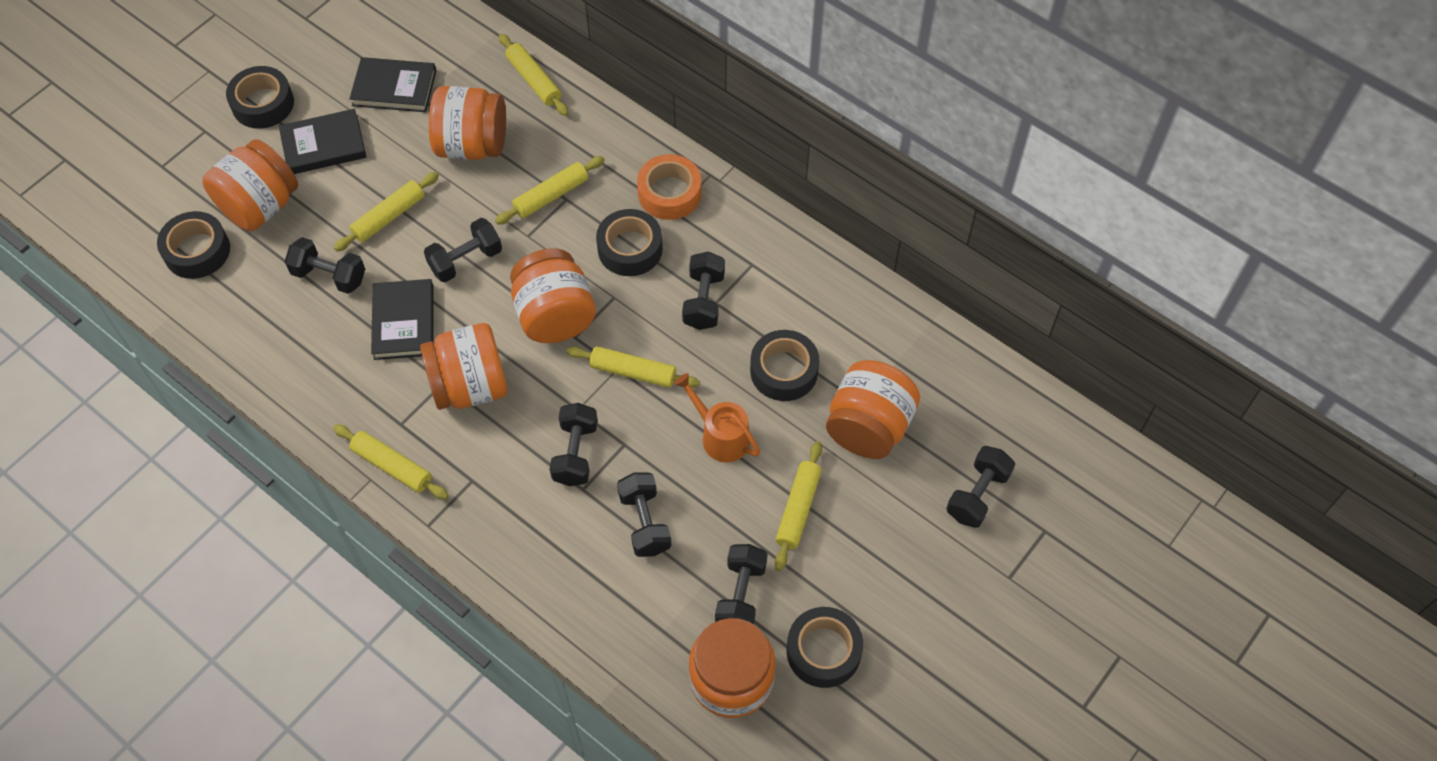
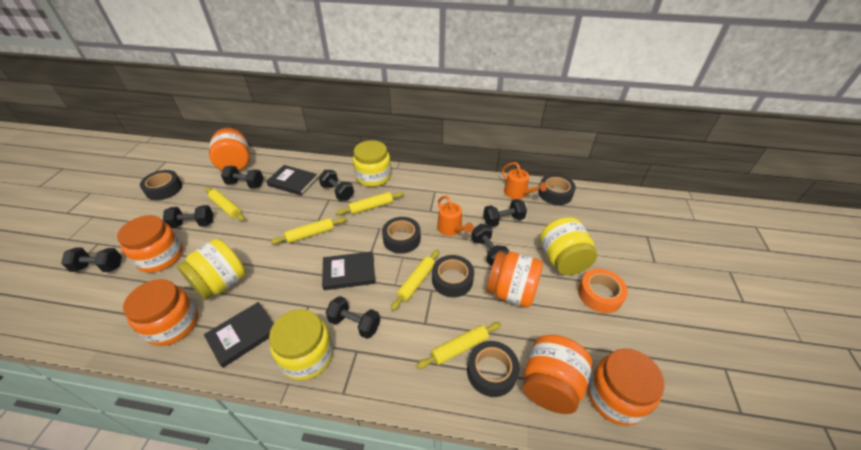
orange watering can: [674,373,760,462] = 1 -> [437,195,474,236] [502,162,547,199] = 2
yellow jar: none = 0 -> [177,239,246,300] [269,309,333,380] [353,140,391,187] [540,217,597,275] = 4
yellow rolling pin: [333,424,449,499] [334,172,439,251] [495,156,605,225] [499,34,569,116] [567,346,700,388] [774,441,822,571] = 6 -> [205,187,245,221] [270,217,347,244] [336,192,404,215] [391,250,439,311] [416,322,501,369] = 5

